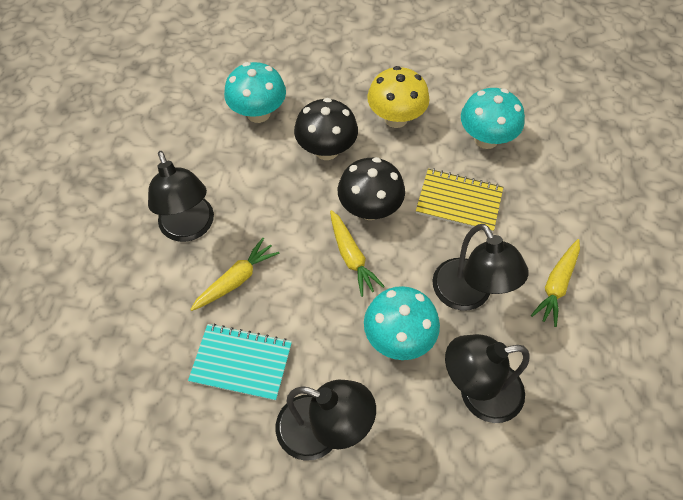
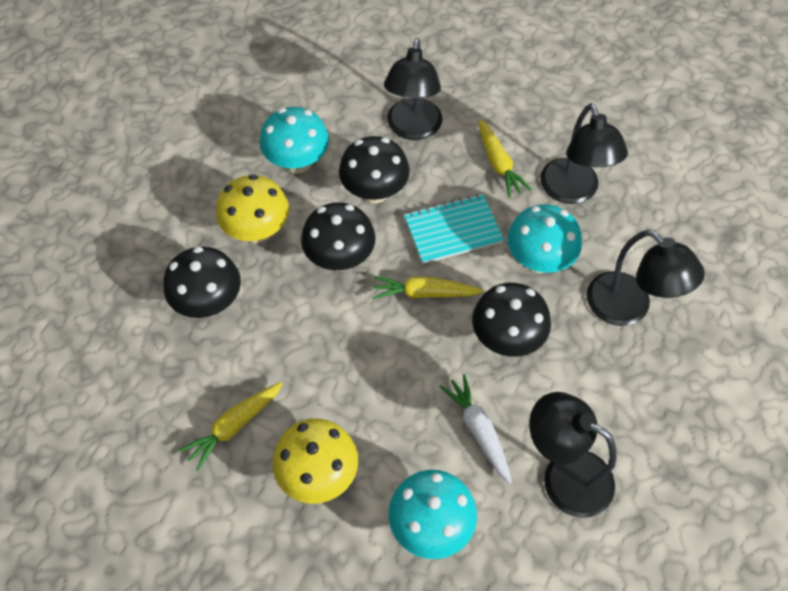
black mushroom: [294,98,358,160] [338,157,405,220] = 2 -> [163,247,241,318] [301,203,375,271] [339,136,410,204] [472,283,551,357] = 4
white carrot: none = 0 -> [439,374,512,483] = 1
yellow mushroom: [367,66,430,128] = 1 -> [216,174,289,243] [272,418,358,504] = 2
yellow notebook: [416,169,503,232] = 1 -> none = 0

